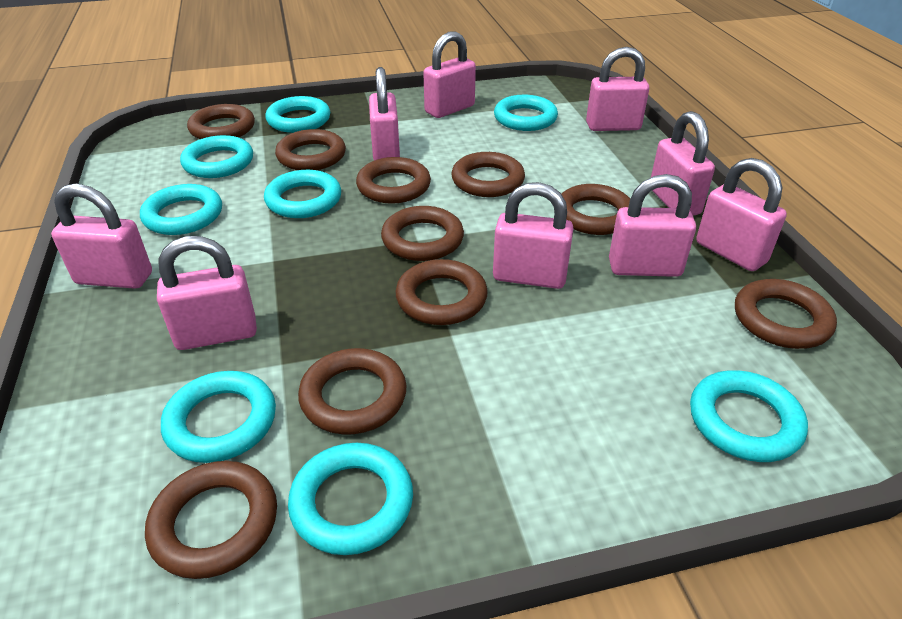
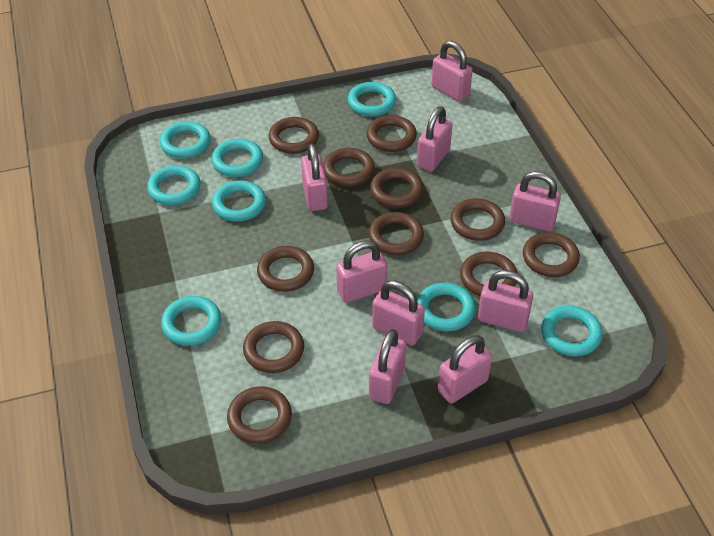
brown ring: [145,461,277,579] [187,104,255,139] [275,129,346,170] [298,348,407,434] [356,157,431,204] [381,206,464,261] [395,259,488,325] [451,152,525,197] [561,184,630,235] [735,279,837,349] = 10 -> [227,386,292,444] [243,321,304,373] [257,246,314,292] [269,117,319,154] [323,148,375,187] [366,115,417,152] [368,212,424,255] [370,168,423,208] [450,198,505,241] [460,252,517,296] [523,232,580,277] = 11

